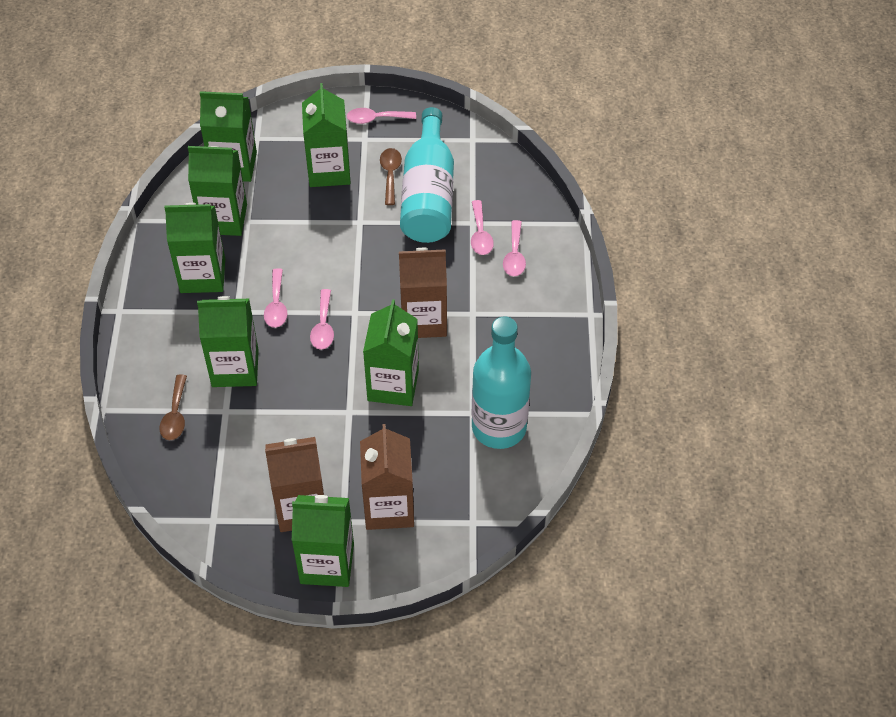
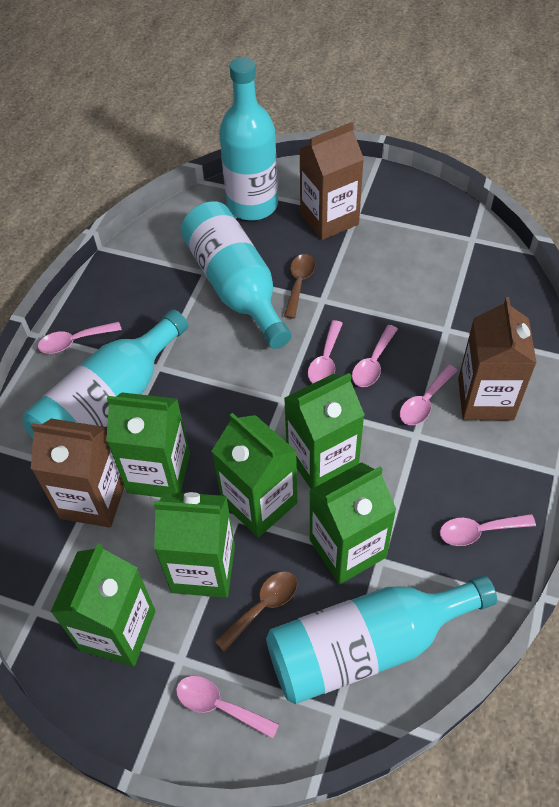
green carton: [164,203,225,293] [188,146,247,236] [197,296,259,387] [200,91,257,182] [292,495,354,587] [302,83,351,187] [363,299,419,406] = 7 -> [51,543,156,666] [106,392,190,497] [154,492,235,598] [212,413,297,538] [284,373,365,489] [309,462,396,584] = 6
pink spoon: [264,268,288,328] [310,289,334,350] [347,108,416,124] [471,200,494,255] [503,220,526,276] = 5 -> [38,322,122,354] [176,676,279,739] [308,320,343,384] [352,325,398,387] [400,364,458,425] [440,514,536,546] = 6
turquoise bottle: [400,107,454,243] [472,316,531,449] = 2 -> [23,310,188,439] [181,201,292,349] [219,57,278,221] [266,575,497,704] = 4

